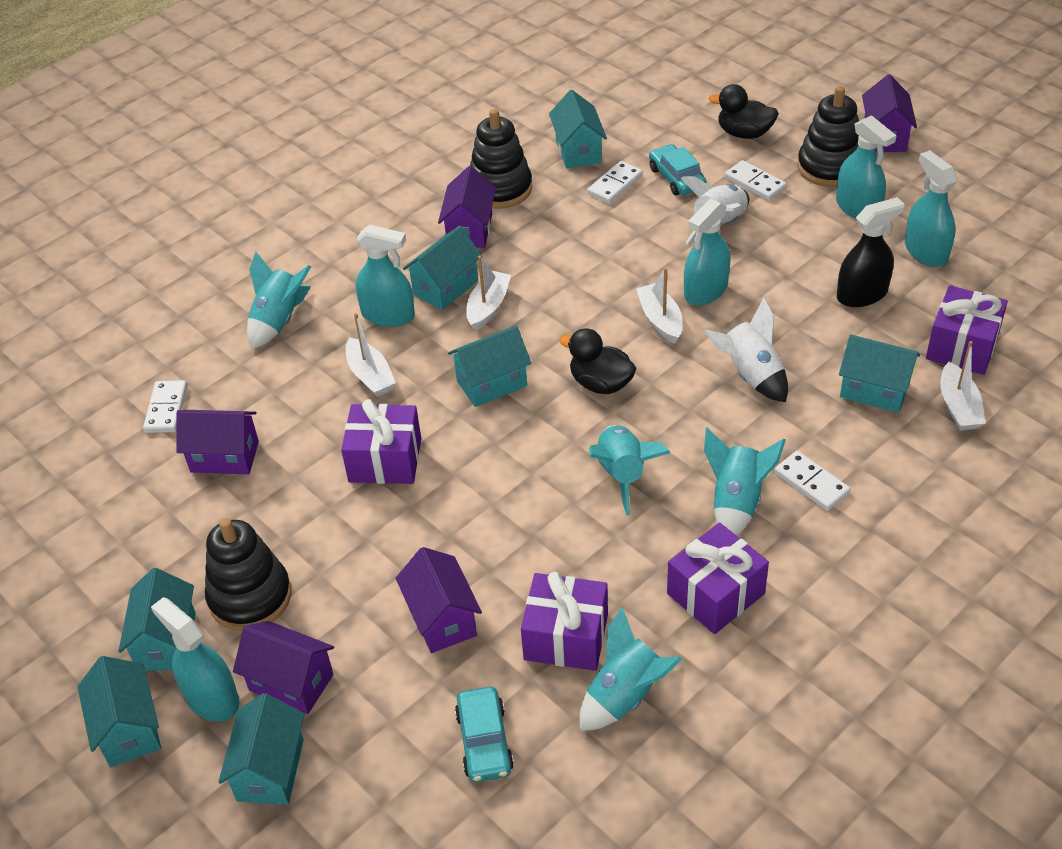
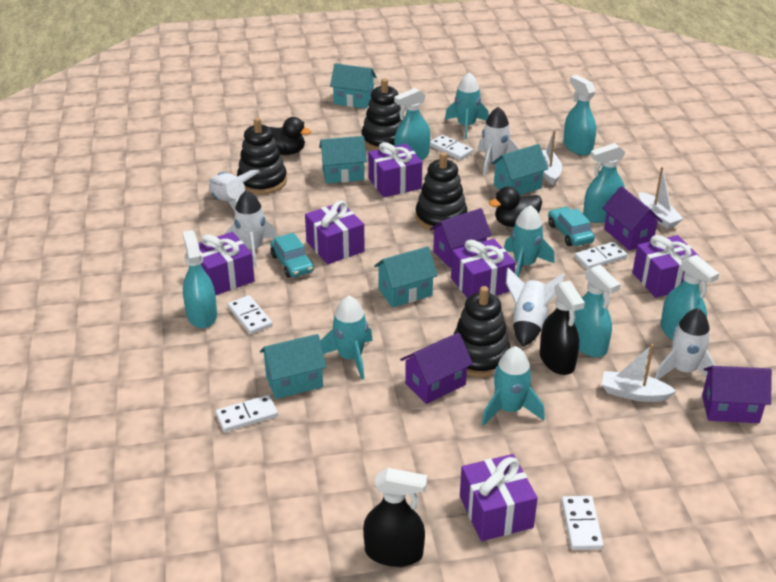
black spray bottle: [837,197,905,307] = 1 -> [363,468,427,567] [540,281,585,375] = 2
black stacking toy: [205,518,291,631] [470,109,532,209] [797,86,859,187] = 3 -> [237,117,287,195] [362,78,403,150] [415,152,467,231] [454,286,511,378] = 4
purple gift: [341,399,421,484] [521,572,608,671] [667,523,769,634] [926,286,1008,375] = 4 -> [198,232,255,296] [305,200,365,264] [368,142,422,197] [451,239,516,298] [460,454,538,541] [632,235,701,298] = 6
purple house: [176,410,259,474] [233,621,334,714] [396,547,482,653] [438,166,496,248] [862,75,917,152] = 5 -> [400,333,473,404] [430,208,492,268] [603,186,663,251] [702,366,772,423] = 4
turquoise house: [77,656,161,767] [118,568,196,671] [218,693,305,805] [403,225,482,310] [448,325,531,407] [549,90,607,169] [839,335,920,413] = 7 -> [260,334,326,399] [319,136,367,184] [330,64,376,109] [374,246,438,307] [491,144,548,195] = 5
turquoise spray bottle: [151,597,240,722] [356,224,415,327] [684,199,731,306] [836,115,897,219] [905,150,957,267] = 5 -> [183,230,217,328] [394,88,430,161] [563,75,596,155] [574,265,621,357] [583,143,625,223] [661,255,720,340] = 6
white boat: [346,313,396,396] [466,255,511,331] [636,268,683,344] [941,341,986,430] = 4 -> [542,130,562,185] [602,344,676,402] [639,167,684,229] = 3
white domino: [143,380,188,433] [587,161,643,204] [725,160,787,201] [774,451,850,511] = 4 -> [216,395,278,432] [228,295,273,334] [430,135,473,160] [561,496,604,550] [575,242,627,269] = 5
white rocket: [681,176,749,244] [704,297,788,402] = 2 -> [209,170,260,212] [225,190,277,267] [478,107,519,175] [506,268,565,347] [655,308,716,380] = 5

